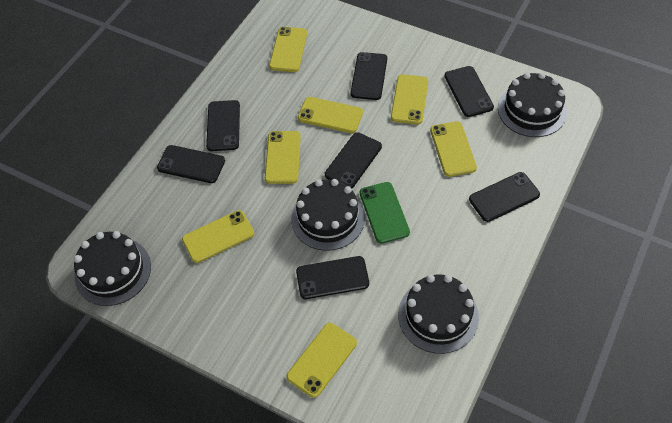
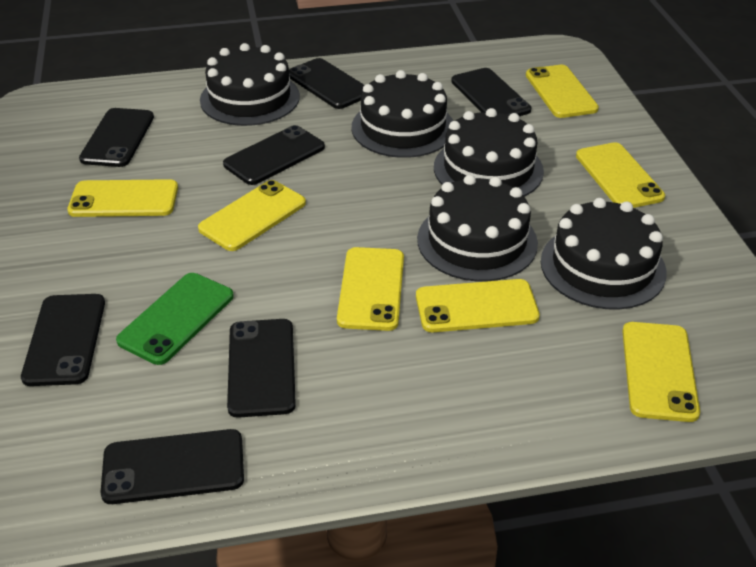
black cake: [74,231,151,306] [291,179,365,251] [398,275,479,354] [498,72,567,137] = 4 -> [200,43,300,126] [352,70,453,158] [417,175,538,281] [434,108,544,197] [541,198,667,310] = 5

